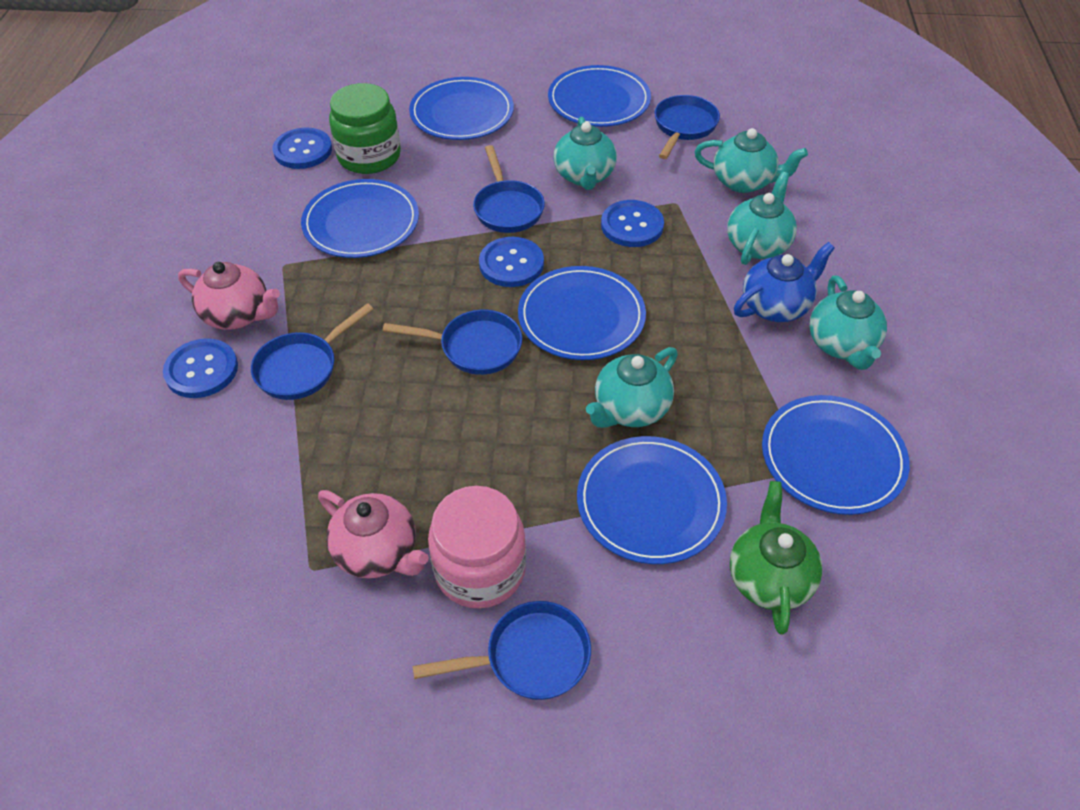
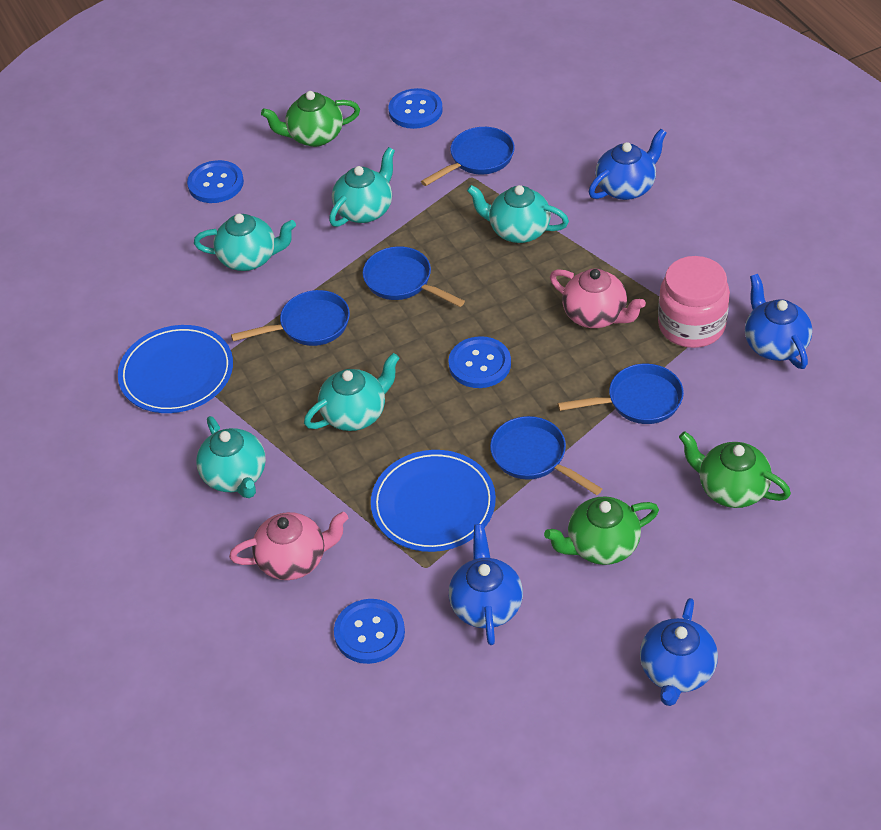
blue plate: [301,179,419,258] [409,77,514,140] [518,266,646,360] [548,65,651,127] [577,436,727,564] [762,395,910,515] = 6 -> [118,325,233,413] [371,450,496,552] = 2
blue teapot: [734,242,835,322] = 1 -> [449,524,523,645] [588,129,667,200] [640,598,718,706] [745,274,812,369] = 4
green jar: [329,83,401,174] = 1 -> none = 0
green teapot: [730,481,822,634] = 1 -> [261,91,360,147] [544,496,659,565] [679,431,791,508] = 3

